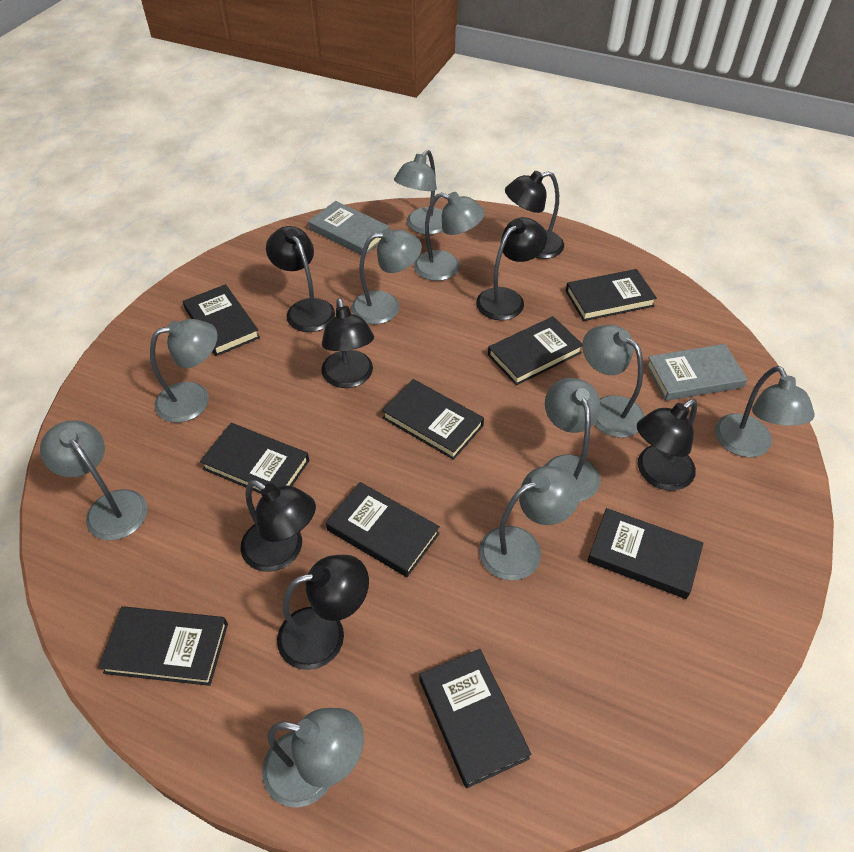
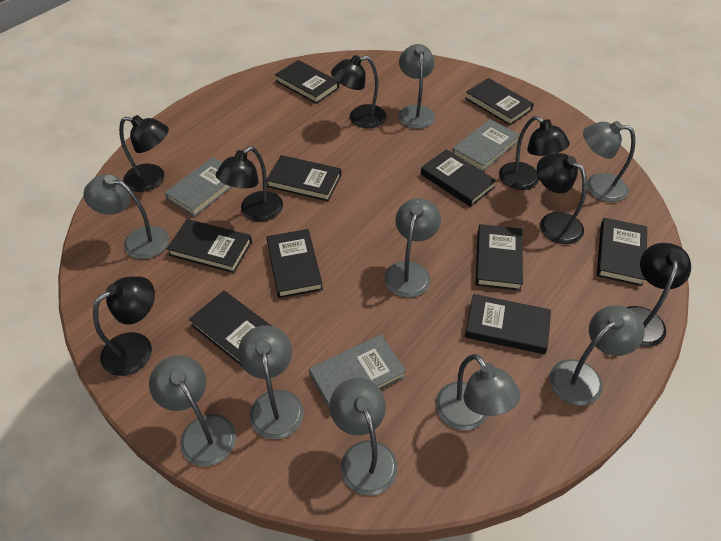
black book: [98,606,228,686] [183,284,260,356] [200,423,309,494] [326,482,440,577] [382,379,484,460] [419,649,531,788] [488,316,583,385] [566,269,657,321] [587,508,703,599] = 9 -> [167,219,252,273] [189,290,271,366] [266,155,341,201] [266,229,323,298] [275,60,339,104] [421,149,497,207] [465,78,534,125] [465,294,551,354] [476,224,523,291] [597,218,647,286] = 10
grey book: [308,201,390,255] [646,344,748,401] = 2 -> [165,157,232,217] [309,335,406,410] [452,119,520,171] = 3
grey lamp: [40,420,148,540] [150,319,218,423] [262,708,364,808] [351,228,422,324] [394,150,443,235] [414,192,485,281] [479,466,580,580] [545,378,601,502] [583,325,645,438] [715,366,815,457] = 10 -> [83,174,169,259] [149,355,236,466] [238,325,304,439] [330,378,397,496] [384,198,441,298] [398,44,435,129] [435,354,521,431] [550,306,645,406] [583,121,635,202] = 9

